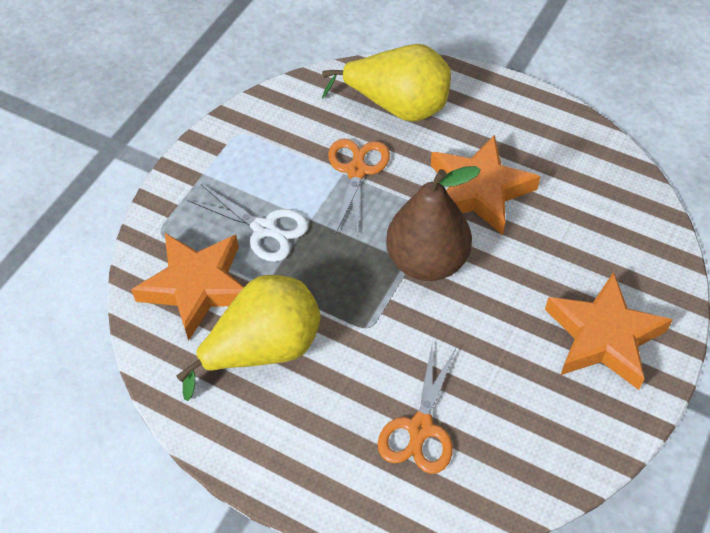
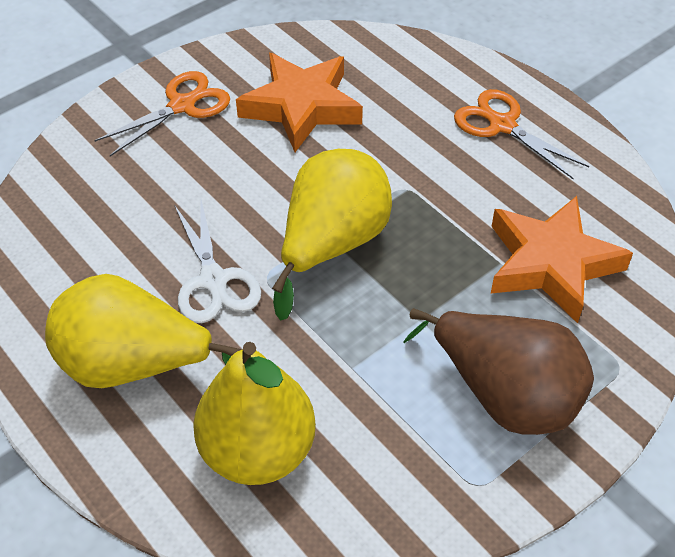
orange star: [131,233,244,341] [431,135,541,235] [545,272,673,390] = 3 -> [236,53,363,152] [491,196,633,323] = 2
yellow pear: [177,275,321,401] [322,44,451,122] = 2 -> [45,274,243,388] [193,342,316,485] [272,149,392,321] = 3

